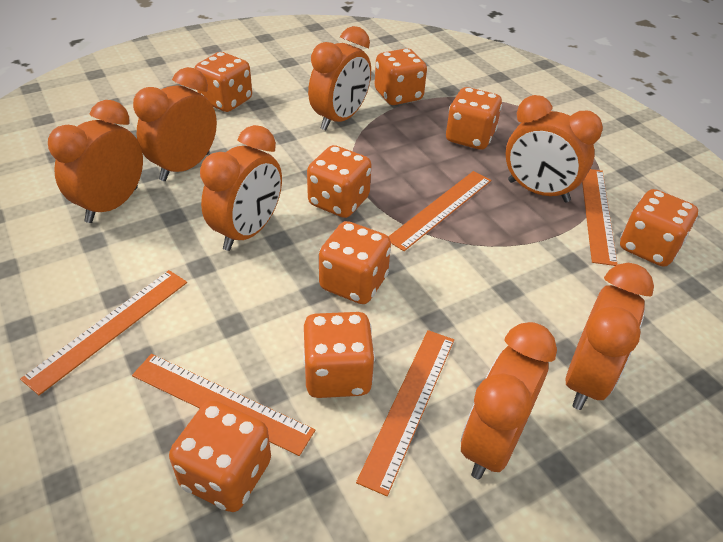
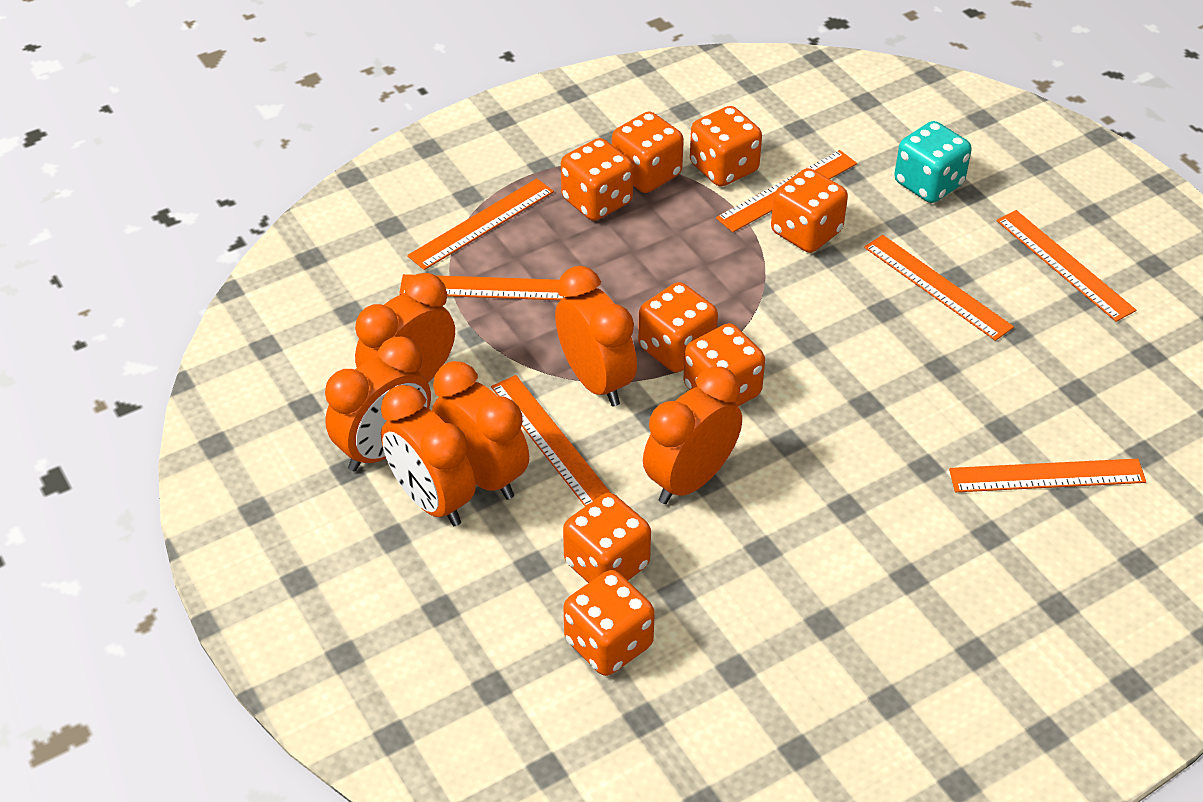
orange clock: [48,100,143,223] [133,67,217,181] [200,125,282,251] [308,26,371,130] [461,322,557,479] [506,95,603,202] [566,263,654,410] = 7 -> [325,337,431,471] [355,273,455,383] [381,385,475,526] [432,361,529,500] [555,266,637,406] [643,367,742,504] = 6
orange ruler: [20,270,187,395] [132,354,315,456] [356,330,454,496] [388,171,491,251] [582,169,618,266] = 5 -> [399,274,564,300] [407,178,554,270] [491,375,611,506] [716,150,857,232] [864,235,1014,341] [949,458,1146,492] [996,210,1136,322] = 7
turquoise dice: none = 0 -> [894,121,972,203] = 1

